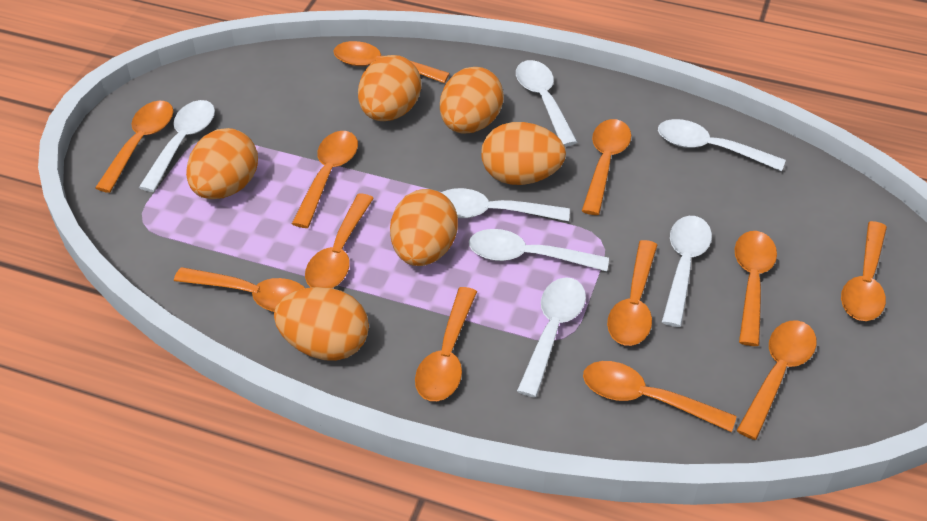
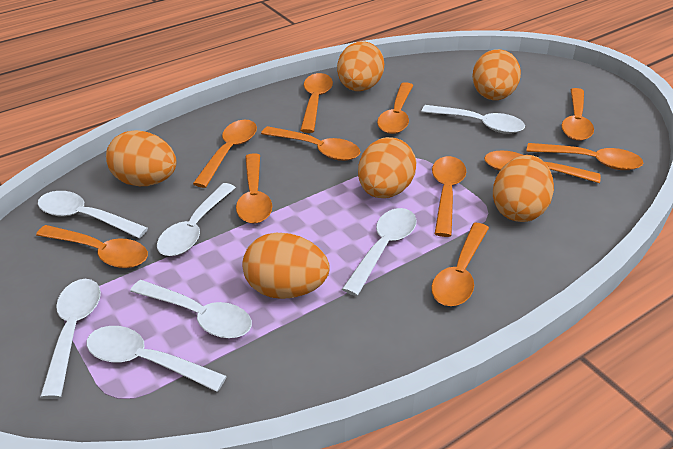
orange spoon: [95,101,173,193] [174,267,305,312] [292,131,358,228] [305,194,374,288] [333,41,450,83] [415,287,477,401] [582,119,631,215] [583,361,737,432] [607,240,657,346] [735,231,777,346] [736,320,817,440] [841,221,887,321] = 12 -> [36,225,148,268] [193,120,257,188] [236,153,272,224] [261,126,360,161] [300,73,333,133] [377,82,413,134] [431,223,489,306] [432,156,466,237] [484,150,601,183] [527,143,643,170] [562,88,594,141] = 11

